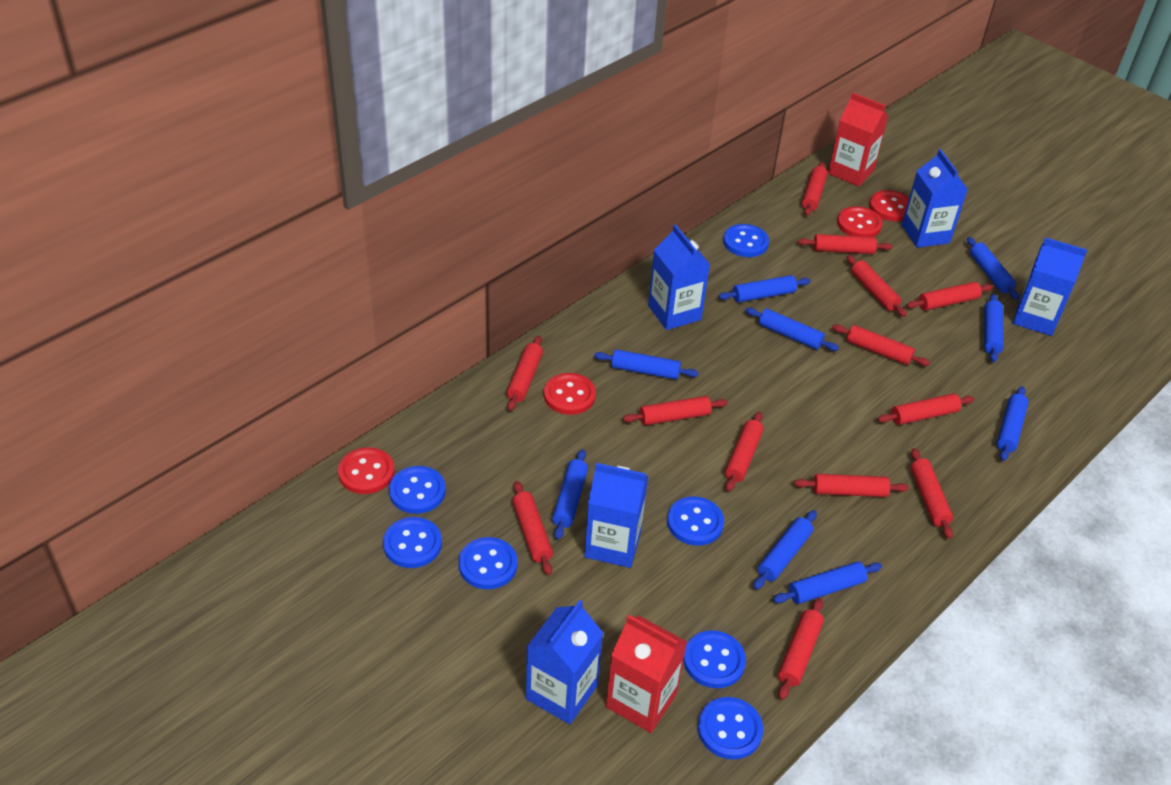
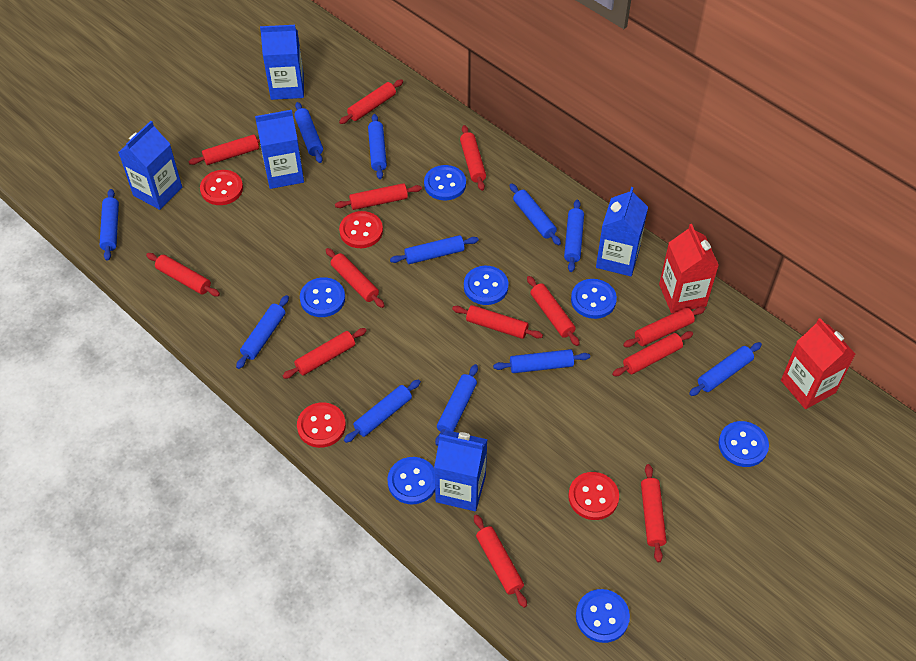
blue rolling pin: [552,449,588,540] [594,349,699,380] [718,275,811,303] [745,308,839,351] [753,510,817,590] [773,562,882,604] [967,237,1019,300] [984,294,1003,362] [997,386,1029,461] = 9 -> [100,189,119,261] [236,295,289,369] [294,102,323,163] [344,379,421,443] [368,114,387,179] [390,235,479,264] [435,364,478,446] [493,349,590,373] [509,183,561,245] [564,200,584,272] [689,342,762,396] = 11

